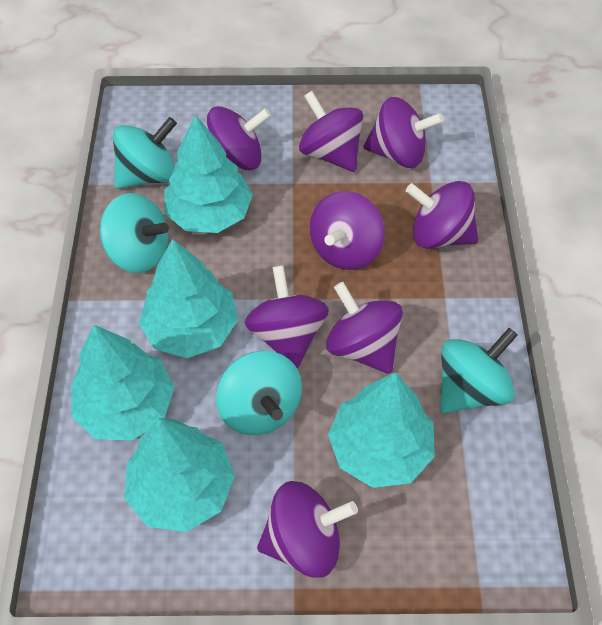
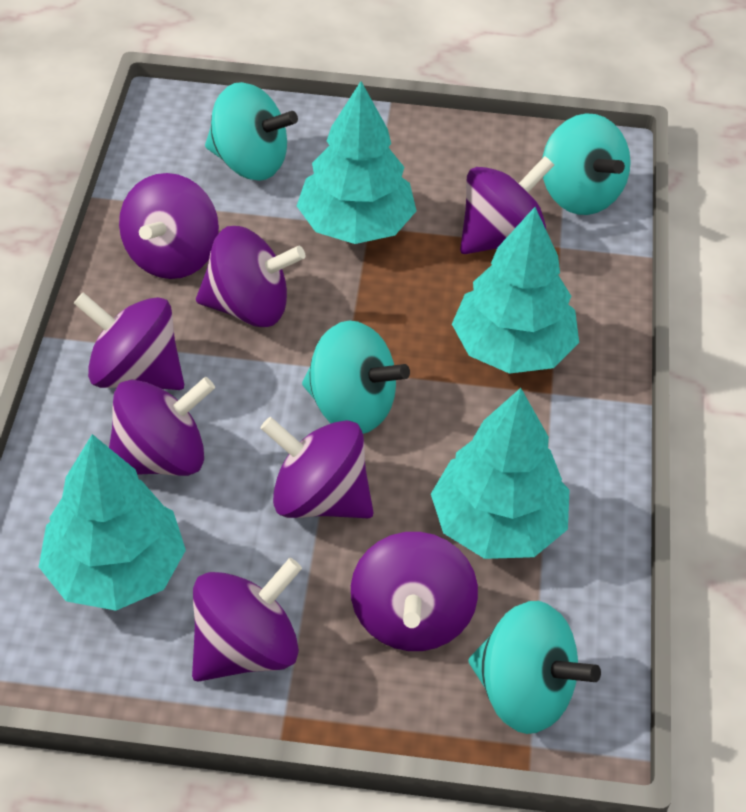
turquoise tree: [71,325,175,440] [124,418,235,532] [139,239,238,358] [164,115,253,233] [328,372,435,488] = 5 -> [39,434,186,611] [297,81,416,244] [431,388,570,559] [452,207,579,374] = 4

